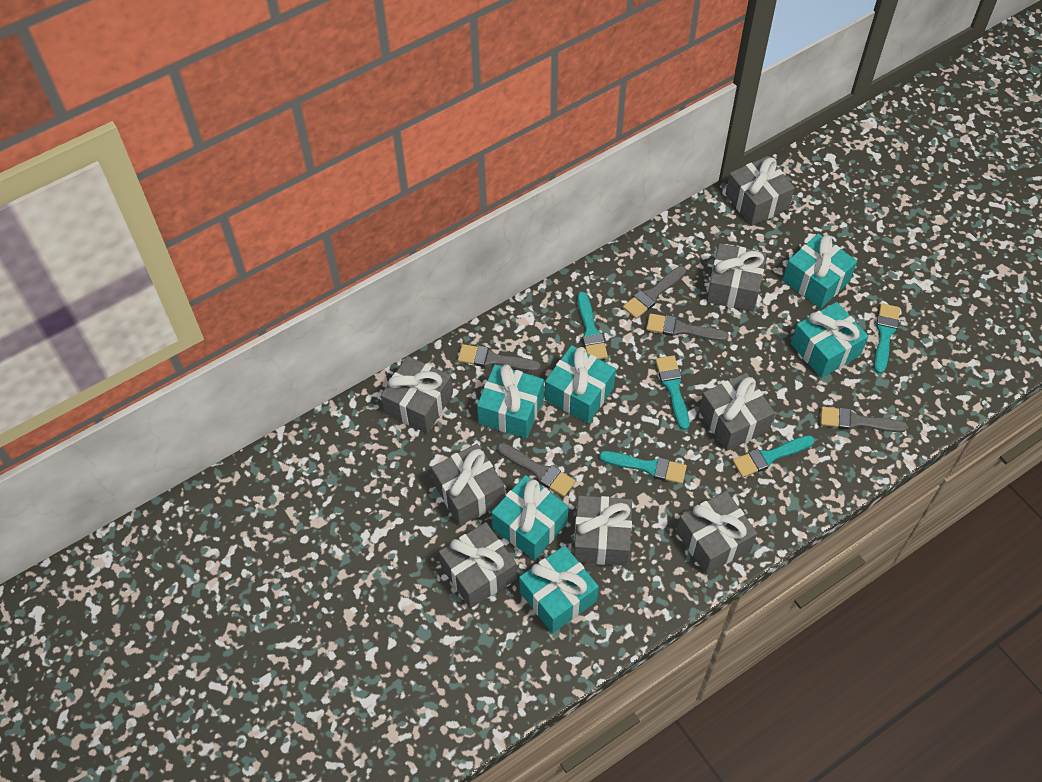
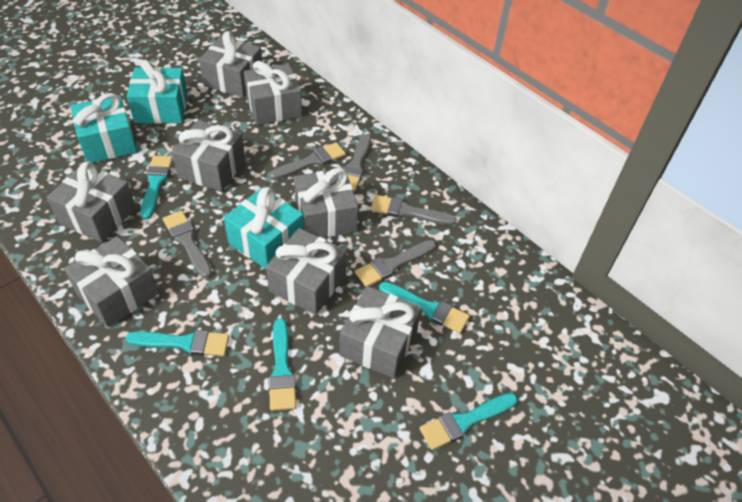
turquoise gift: [477,365,544,438] [491,475,569,560] [519,545,599,633] [545,345,616,423] [783,234,857,309] [791,302,869,378] = 6 -> [71,93,137,163] [127,60,188,124] [224,187,304,269] = 3

